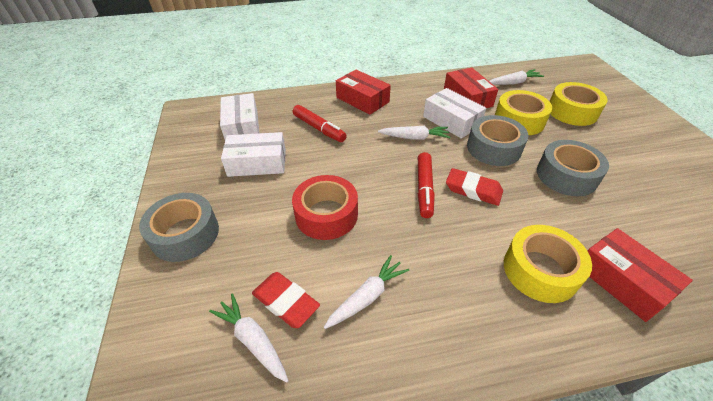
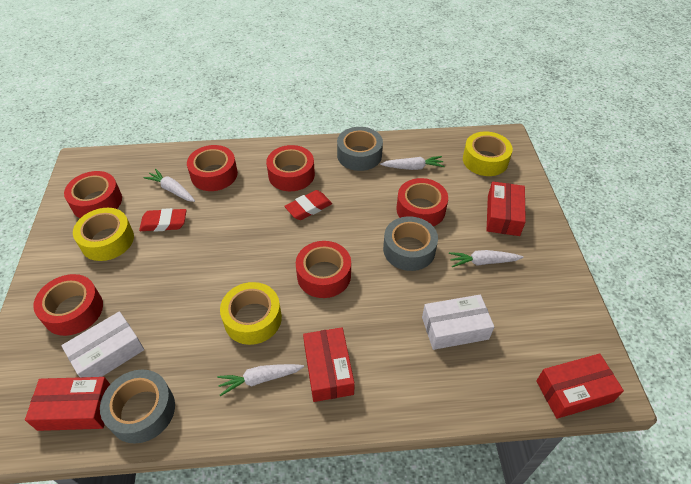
red box: [336,70,391,115] [444,67,498,108] [588,228,693,322] = 3 -> [25,377,110,431] [303,327,355,402] [486,182,526,236] [536,354,624,419] = 4
red marker: [293,105,347,142] [418,152,435,218] = 2 -> none = 0
red tape: [292,175,358,240] = 1 -> [33,274,103,336] [64,171,122,218] [187,145,238,191] [266,145,315,191] [296,241,351,298] [396,178,448,226] = 6
white box: [220,93,259,140] [221,132,286,177] [423,88,486,139] = 3 -> [61,311,144,377] [422,295,494,350] = 2

